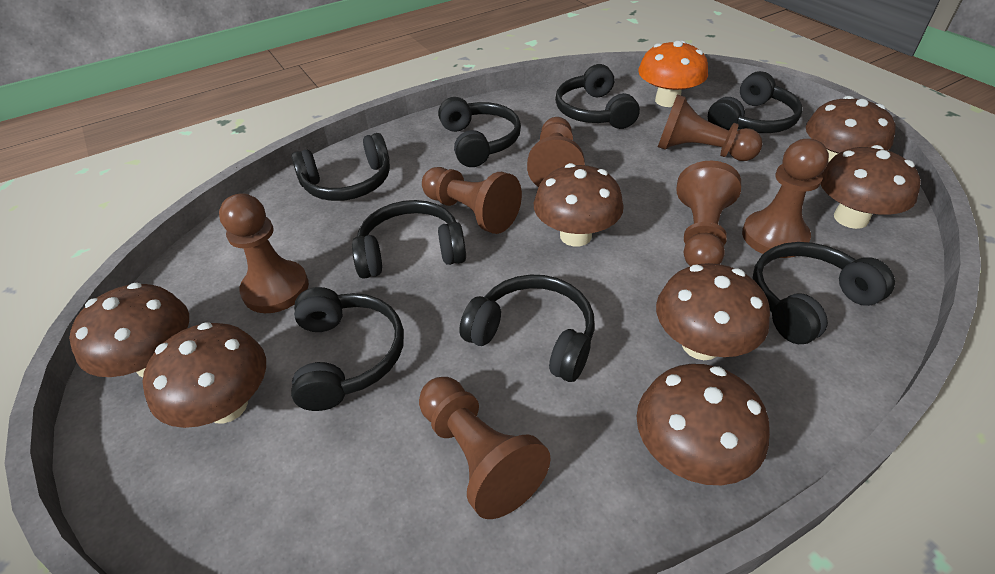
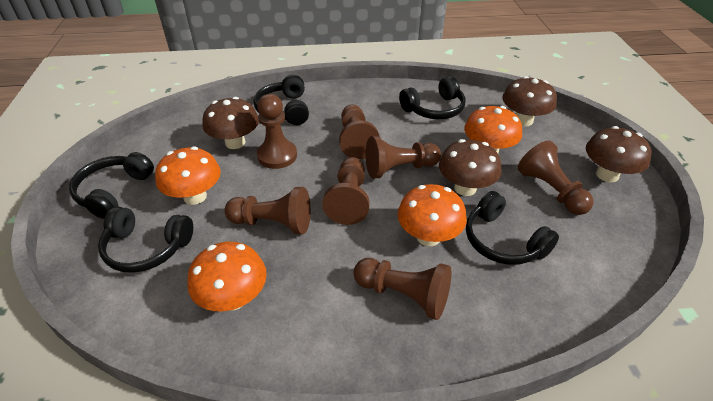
black headphones: [291,133,390,201] [291,287,404,411] [352,200,466,279] [438,97,521,167] [459,275,595,382] [555,64,640,129] [708,71,802,133] [752,242,895,344] = 8 -> [69,152,154,219] [98,207,193,273] [253,75,309,125] [399,76,465,119] [466,191,559,265] = 5
brown mushroom: [69,282,189,377] [142,322,266,428] [534,163,624,247] [637,364,770,485] [656,263,770,360] [806,96,896,162] [821,145,921,229] = 7 -> [202,97,259,149] [439,139,502,196] [502,76,557,126] [586,126,652,182] = 4
orange mushroom: [638,40,708,107] = 1 -> [155,147,221,205] [188,242,267,311] [397,184,467,246] [464,106,522,153] = 4

